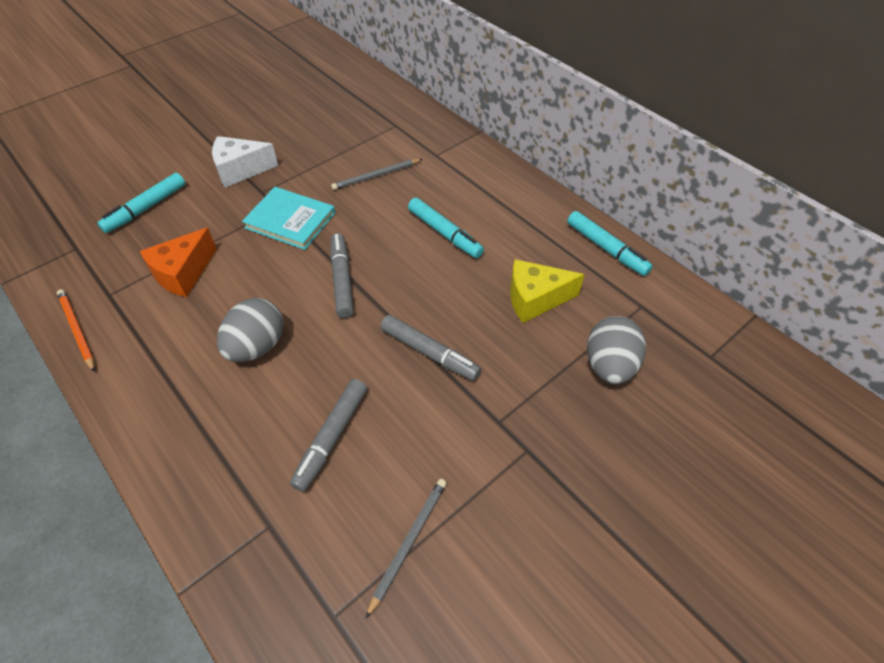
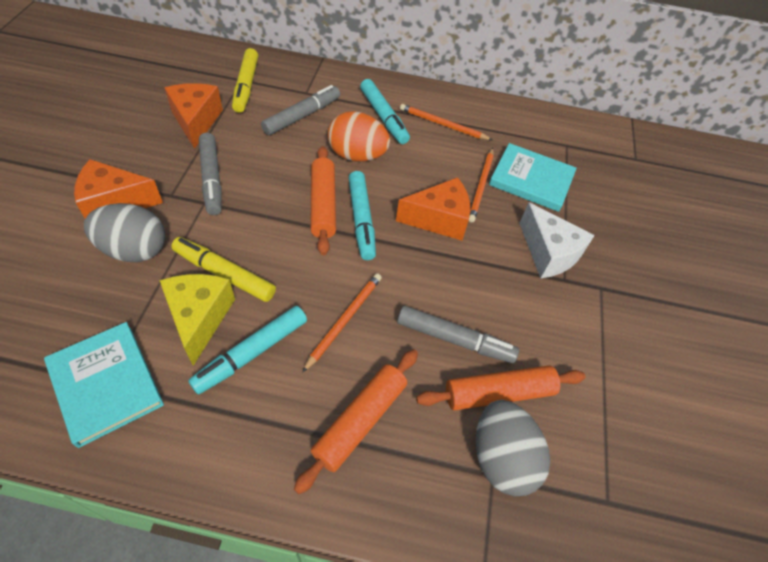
grey pencil: [331,159,422,190] [365,479,447,619] = 2 -> none = 0
orange cheese: [140,228,217,297] = 1 -> [74,159,163,218] [165,83,223,149] [396,177,470,240] = 3
orange egg: none = 0 -> [328,111,390,162] = 1
orange pencil: [57,289,95,372] = 1 -> [302,273,382,373] [400,104,492,140] [469,148,494,222] = 3
orange rolling pin: none = 0 -> [294,349,418,494] [310,146,336,255] [416,365,586,410] = 3
turquoise book: [242,187,335,250] = 1 -> [44,322,164,448] [489,143,577,212] = 2
yellow marker: none = 0 -> [171,237,276,302] [232,48,258,113] = 2

